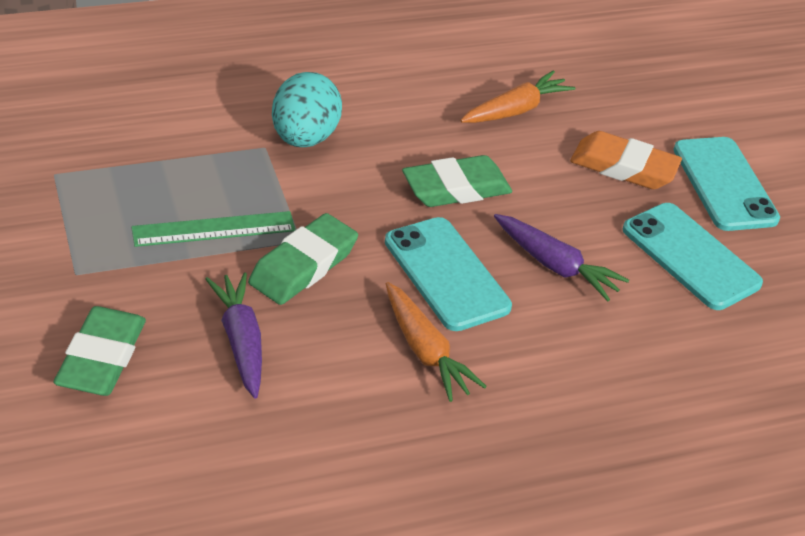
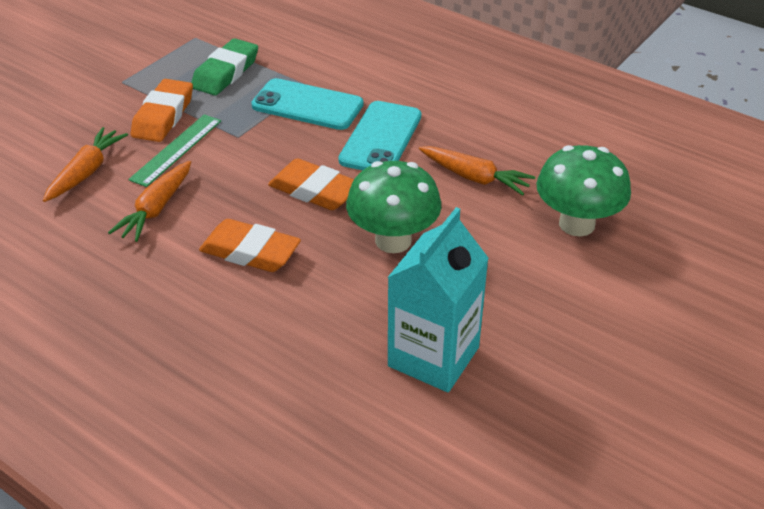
green eraser: [53,306,146,396] [248,213,358,305] [402,155,512,207] = 3 -> [191,38,258,96] = 1
green mushroom: none = 0 -> [346,161,441,253] [536,145,631,237] = 2
orange carrot: [386,282,487,402] [460,71,576,123] = 2 -> [43,127,128,202] [108,161,191,242] [419,146,535,196] = 3
orange eraser: [570,131,682,189] = 1 -> [131,79,193,142] [199,219,301,272] [268,158,354,210] = 3
purple carrot: [205,272,262,399] [494,214,629,301] = 2 -> none = 0
turquoise carton: none = 0 -> [387,207,489,392] = 1
turquoise egg: [272,72,342,147] = 1 -> none = 0
turquoise phone: [385,217,512,331] [623,203,763,310] [673,137,780,231] = 3 -> [251,78,364,130] [338,101,421,170] = 2

